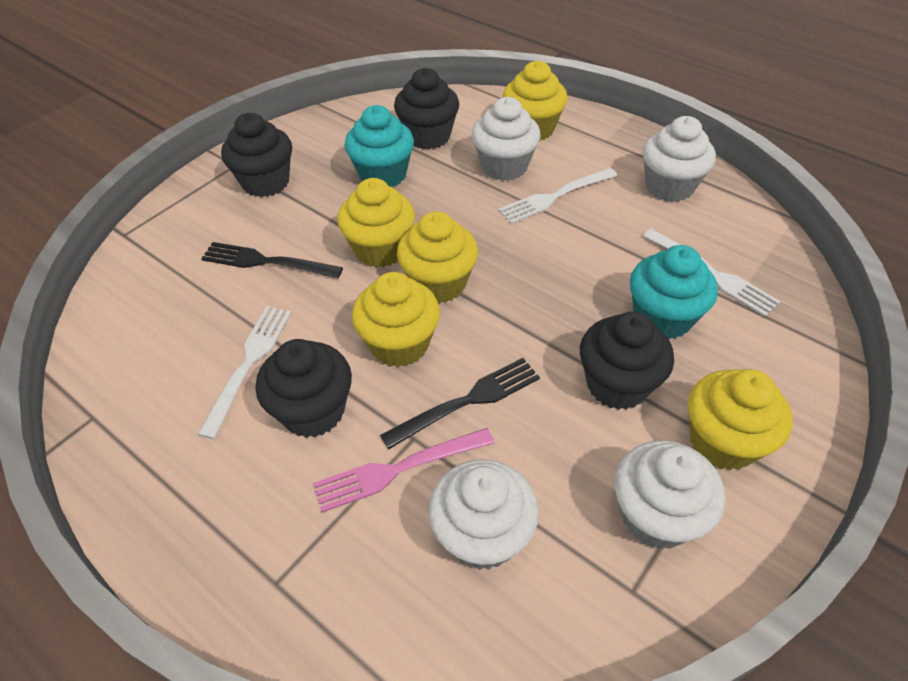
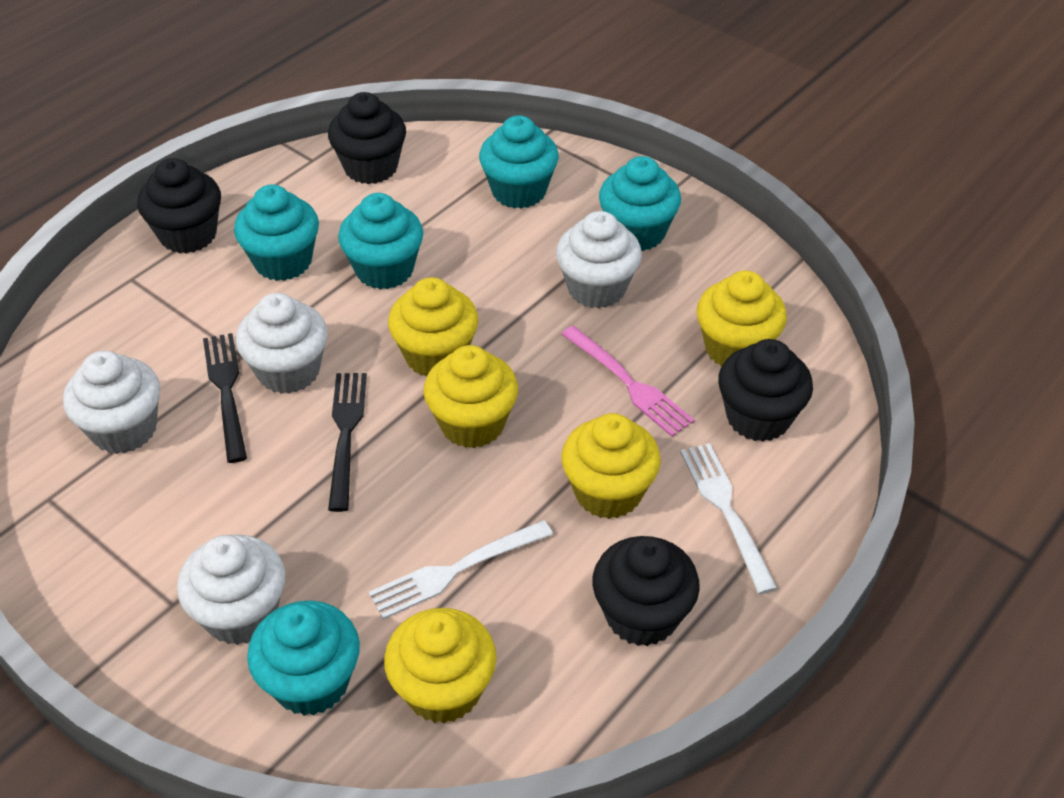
turquoise cupcake: [344,105,414,187] [630,245,718,340] = 2 -> [234,185,319,281] [247,600,360,716] [338,193,423,290] [479,115,559,209] [599,156,681,251] = 5
white fork: [198,306,292,439] [498,168,617,224] [643,229,780,317] = 3 -> [369,520,553,620] [680,443,778,594] = 2

